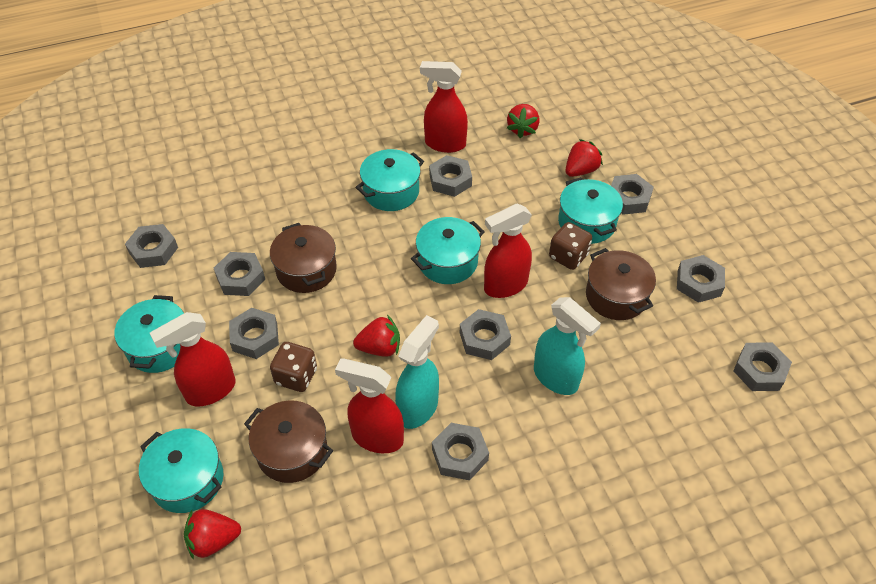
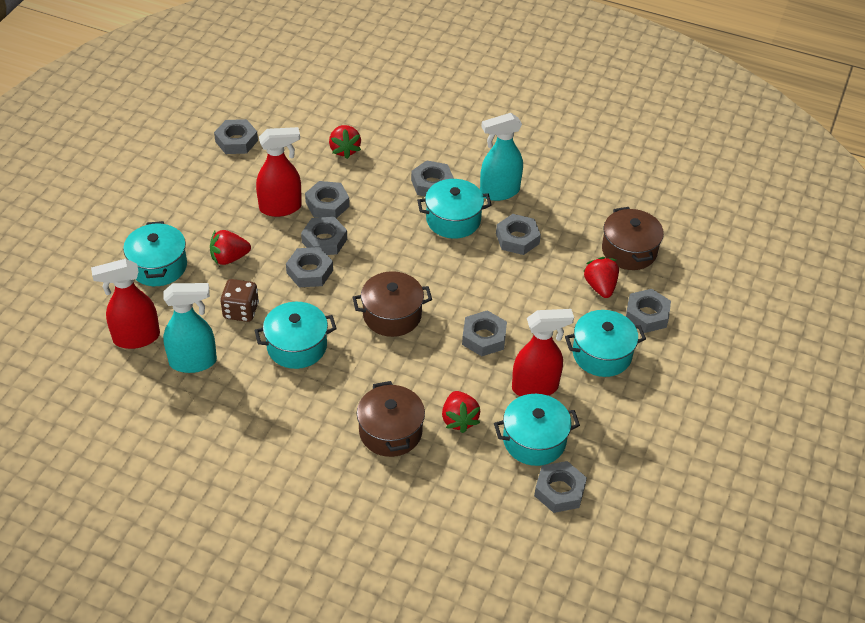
brown dice: [270,342,317,392] [549,222,592,270] = 2 -> [220,279,259,322] = 1
red spray bottle: [150,312,236,406] [335,358,404,453] [420,61,468,153] [484,203,532,298] = 4 -> [91,259,160,349] [256,127,302,217] [512,309,574,396] = 3

